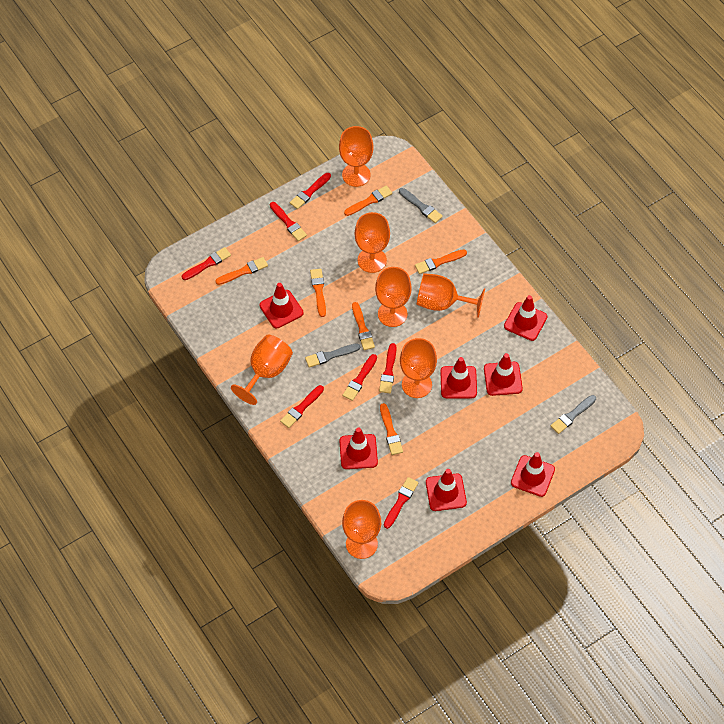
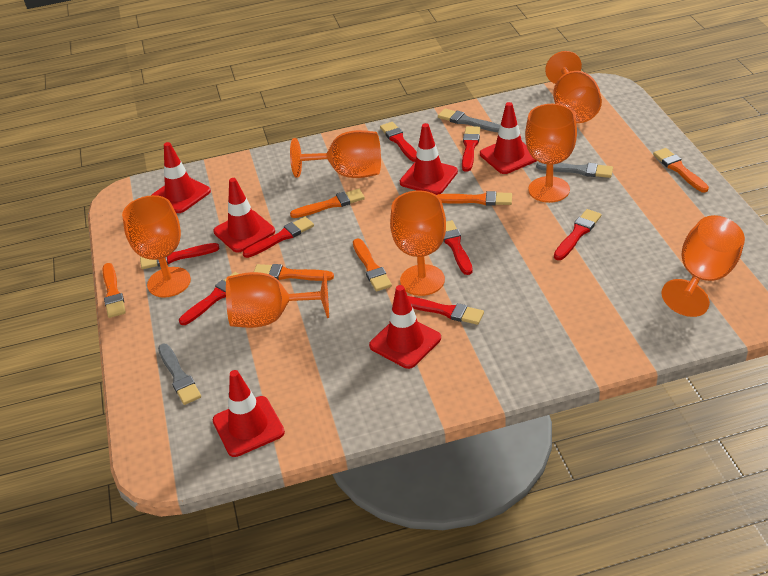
red brush: [182,247,231,280] [270,202,307,241] [280,385,324,428] [290,173,331,209] [342,354,377,401] [379,343,397,393] [384,477,418,529] = 7 -> [140,243,220,269] [179,272,239,325] [243,217,314,258] [380,122,417,162] [408,296,484,325] [443,220,473,275] [462,126,481,172] [554,209,602,260] = 8
red traffic cone: [260,283,304,328] [339,427,378,469] [426,469,467,511] [440,357,477,398] [484,353,523,396] [504,295,547,341] [511,452,555,497] = 7 -> [152,142,211,213] [213,178,275,253] [213,370,285,457] [369,285,441,369] [400,123,458,195] [480,102,537,174] = 6

